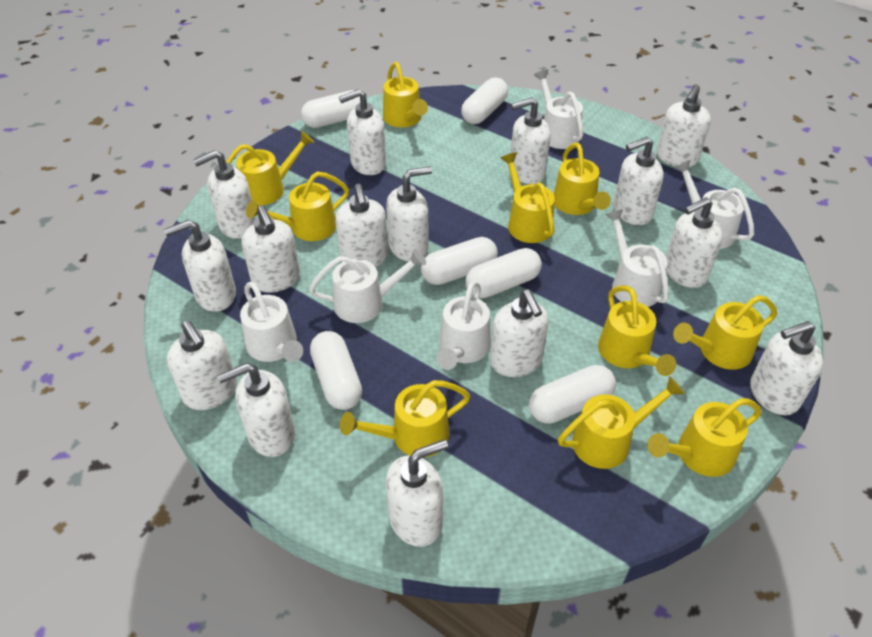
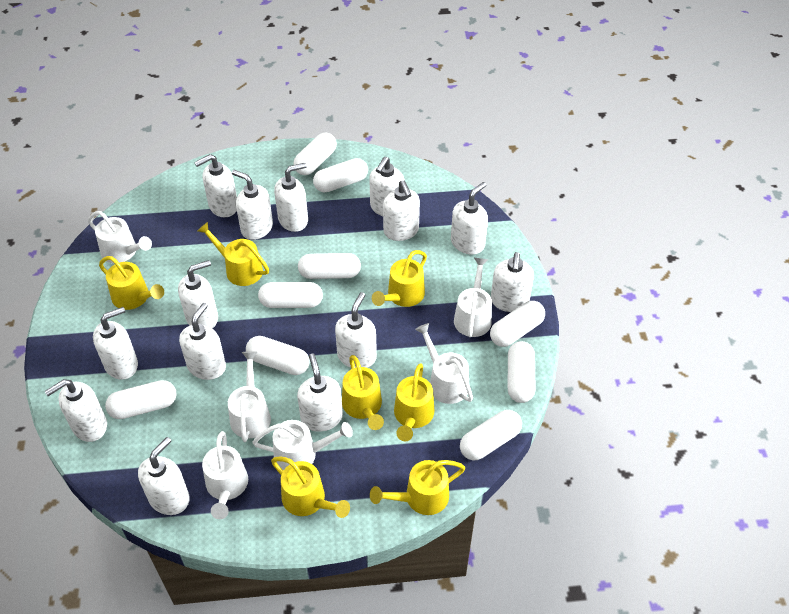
white capsule: [301,90,360,128] [310,331,362,410] [421,237,498,285] [461,78,508,124] [465,248,542,298] [529,365,616,424] = 6 -> [105,380,177,419] [246,336,309,375] [258,282,323,308] [294,133,337,175] [298,253,361,279] [313,158,368,193] [460,410,522,460] [490,301,545,347] [508,341,536,403] = 9
white soap dispenser: [164,220,236,312] [167,321,237,410] [193,150,256,239] [217,363,295,457] [242,205,300,293] [335,184,388,267] [339,89,386,175] [386,166,432,261] [386,439,448,547] [490,290,549,377] [511,97,551,184] [613,137,664,225] [657,84,711,167] [666,197,723,288] [750,321,823,416] = 15 -> [44,379,107,442] [93,307,138,380] [138,437,190,515] [178,260,218,329] [179,303,226,380] [194,154,237,217] [232,170,273,240] [274,163,308,232] [297,353,343,432] [335,292,377,368] [369,157,405,216] [383,180,420,241] [451,182,488,255] [491,252,534,312] = 14
yellow watering can: [226,131,314,206] [246,171,349,241] [340,380,470,457] [383,62,428,128] [501,152,555,243] [554,143,611,215] [558,376,685,469] [598,285,676,376] [648,398,762,477] [673,295,777,370] = 10 -> [99,256,164,310] [198,222,269,286] [271,456,350,518] [342,355,384,430] [370,460,465,515] [372,250,427,307] [394,363,434,441] = 7

